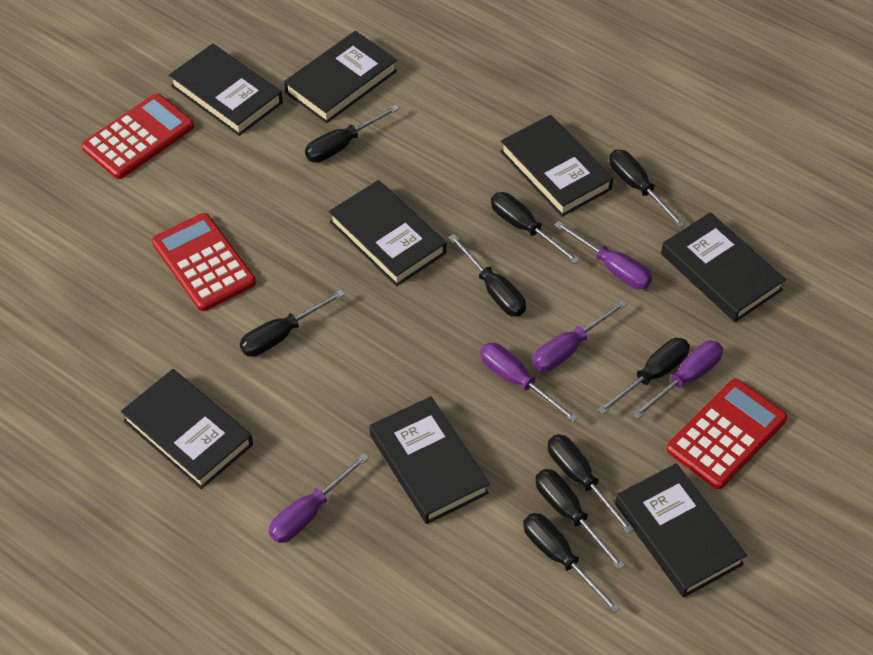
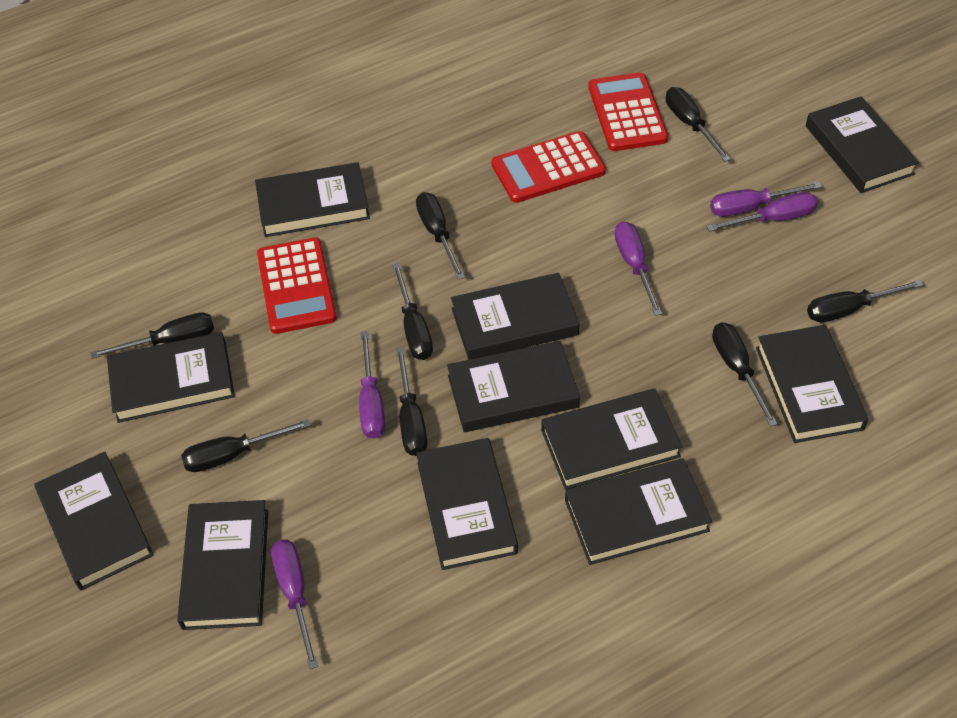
black book: [121,369,253,489] [169,43,283,136] [284,31,397,123] [329,180,446,286] [369,396,489,524] [500,115,613,217] [615,463,747,598] [661,212,786,322] = 8 -> [34,452,154,590] [107,332,235,423] [177,500,268,630] [255,162,370,237] [416,438,518,570] [447,341,580,432] [451,273,580,360] [541,389,683,490] [565,458,712,565] [756,325,868,443] [806,96,919,193] = 11
black screwdriver: [240,290,345,357] [305,105,399,163] [449,234,526,317] [491,192,580,264] [523,513,620,613] [536,469,625,570] [548,434,634,534] [597,338,690,415] [609,150,686,228] = 9 -> [90,312,214,359] [181,419,311,472] [392,263,433,360] [396,347,427,456] [416,192,465,280] [666,87,731,162] [712,322,778,427] [807,280,923,322] = 8

